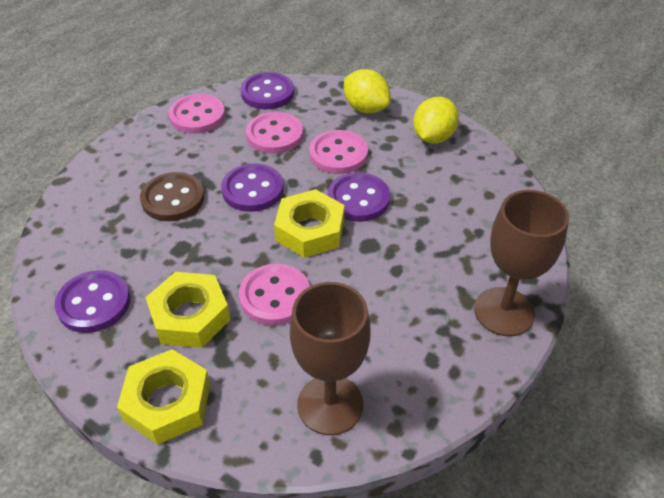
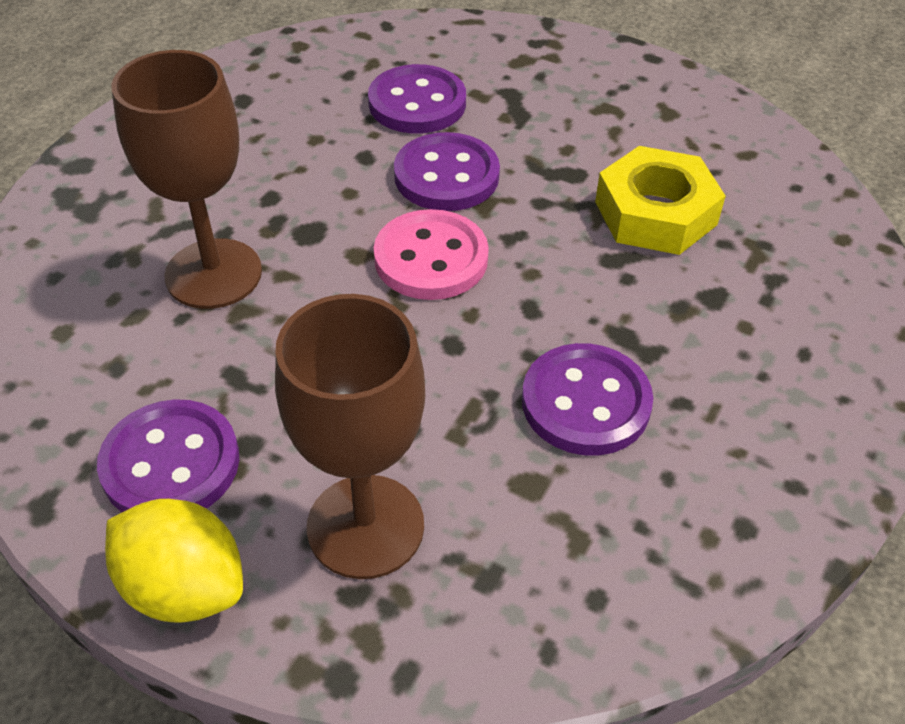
brown button: [140,172,205,221] = 1 -> none = 0
pink button: [169,94,225,134] [239,264,310,325] [246,112,303,154] [310,130,368,174] = 4 -> [374,209,489,300] = 1
yellow lemon: [344,69,390,113] [413,96,459,144] = 2 -> [105,499,243,622] = 1
yellow nut: [117,349,210,444] [145,272,230,348] [274,189,344,258] = 3 -> [595,146,726,255] = 1

